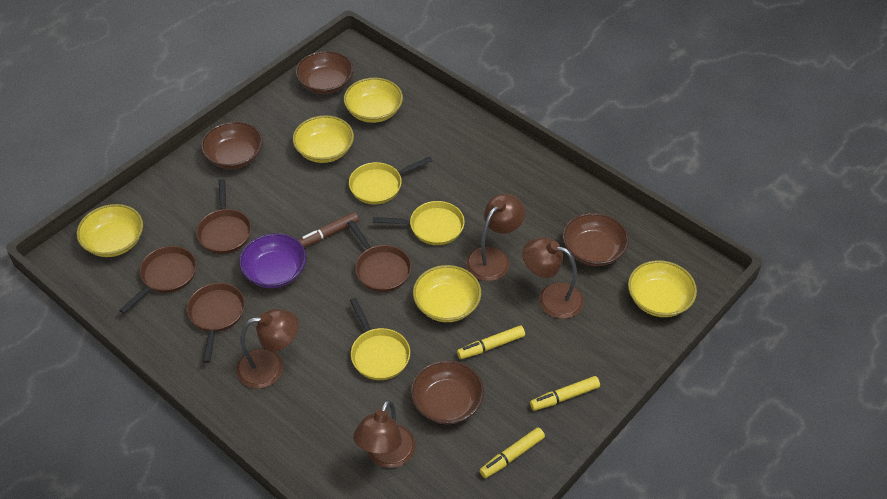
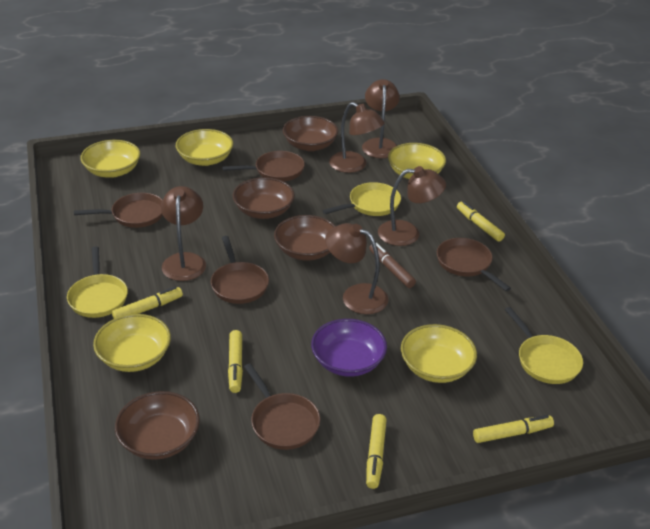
brown lamp: [236,309,299,388] [353,400,416,468] [466,194,525,281] [523,237,584,319] = 4 -> [161,186,206,281] [325,223,388,314] [329,102,385,173] [362,79,400,158] [378,166,446,246] = 5
brown pan: [119,246,196,314] [187,283,245,363] [196,179,251,254] [347,220,411,292] = 4 -> [74,193,163,228] [211,236,269,304] [222,151,305,181] [244,363,320,450] [437,238,511,291] = 5
yellow marker: [457,325,525,359] [479,427,545,478] [530,376,600,411] = 3 -> [112,287,183,319] [228,330,243,393] [366,414,387,489] [457,201,505,242] [473,415,554,443] = 5

